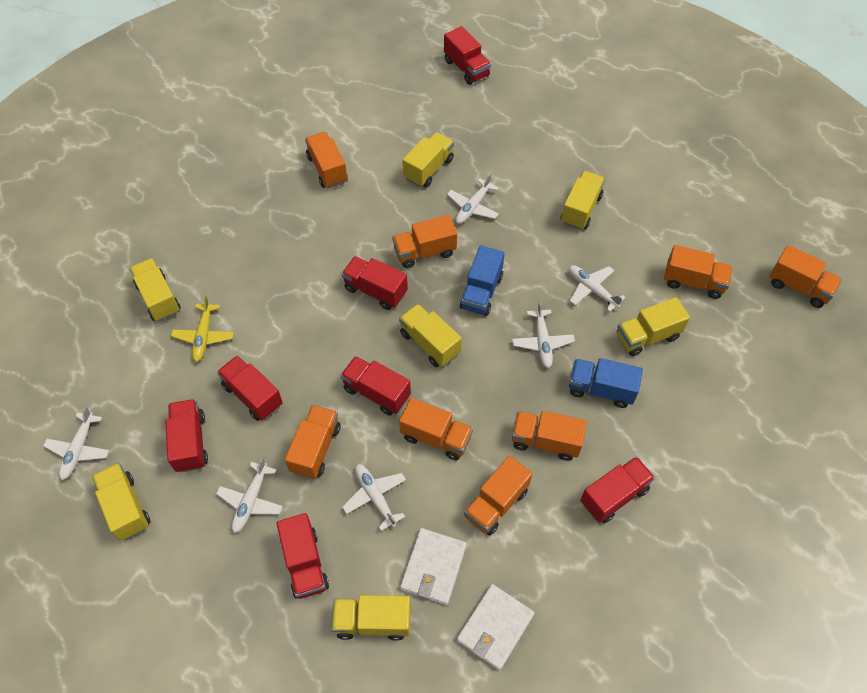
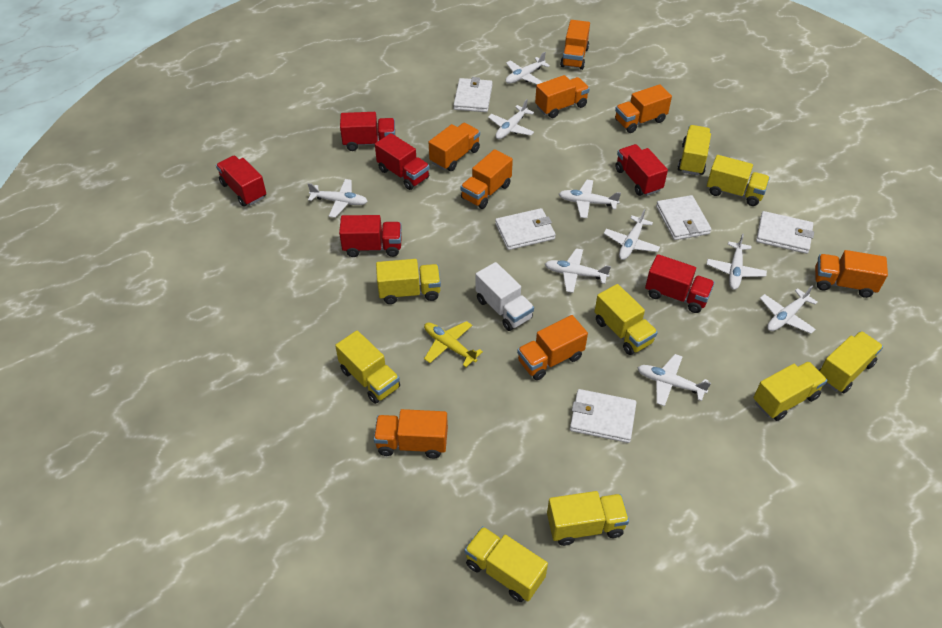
blue truck: [460,245,505,316] [569,358,643,408] = 2 -> none = 0
red truck: [165,399,208,472] [217,355,283,421] [276,513,329,599] [340,356,411,416] [342,256,408,310] [444,26,491,85] [580,457,655,523] = 7 -> [216,156,266,207] [339,215,402,257] [340,112,395,151] [375,133,430,190] [615,144,668,196] [645,254,715,313] = 6
white plane: [43,406,110,480] [216,458,283,533] [342,464,406,531] [447,173,499,224] [512,301,575,368] [569,265,626,312] = 6 -> [308,179,368,218] [488,99,534,139] [506,52,550,85] [545,248,611,293] [559,180,621,218] [603,209,660,260] [637,354,711,406] [707,234,767,290] [760,285,818,334] = 9
white truck: none = 0 -> [475,262,534,331] = 1
white wallet: [400,528,467,605] [457,584,535,671] = 2 -> [454,77,492,112] [495,208,556,250] [570,389,637,443] [656,195,711,240] [756,211,814,254] = 5
yellow truck: [92,463,150,541] [129,258,181,322] [331,595,411,641] [399,304,462,367] [402,132,454,188] [561,171,605,230] [617,297,690,356] = 7 -> [335,330,400,404] [376,259,441,304] [465,526,548,602] [547,491,629,546] [595,284,658,355] [678,125,711,175] [707,155,770,206] [753,361,827,421] [819,331,883,393] = 9

